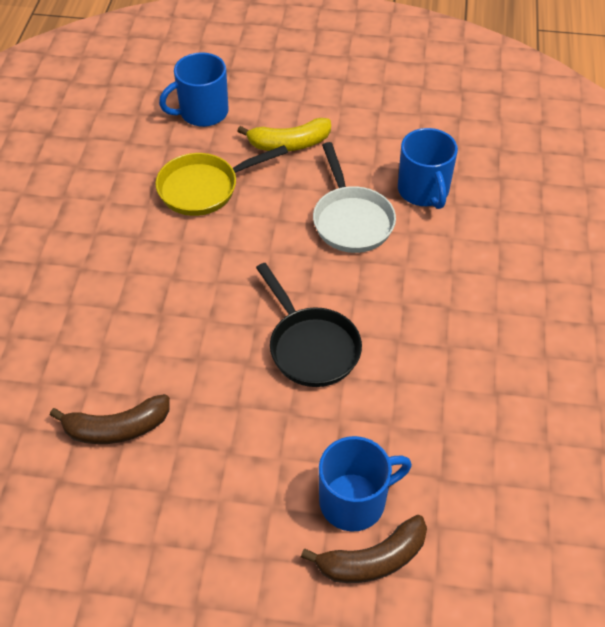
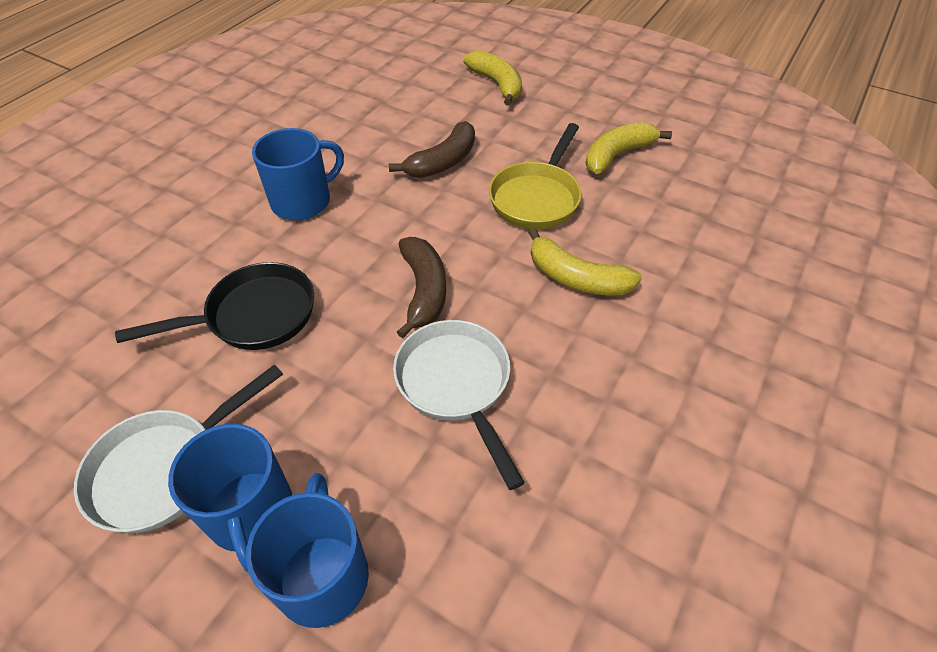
white pan: [313,142,396,253] = 1 -> [74,364,283,533] [393,320,525,490] = 2
yellow banana: [238,118,331,151] = 1 -> [463,50,522,106] [528,228,642,296] [586,122,672,174] = 3

